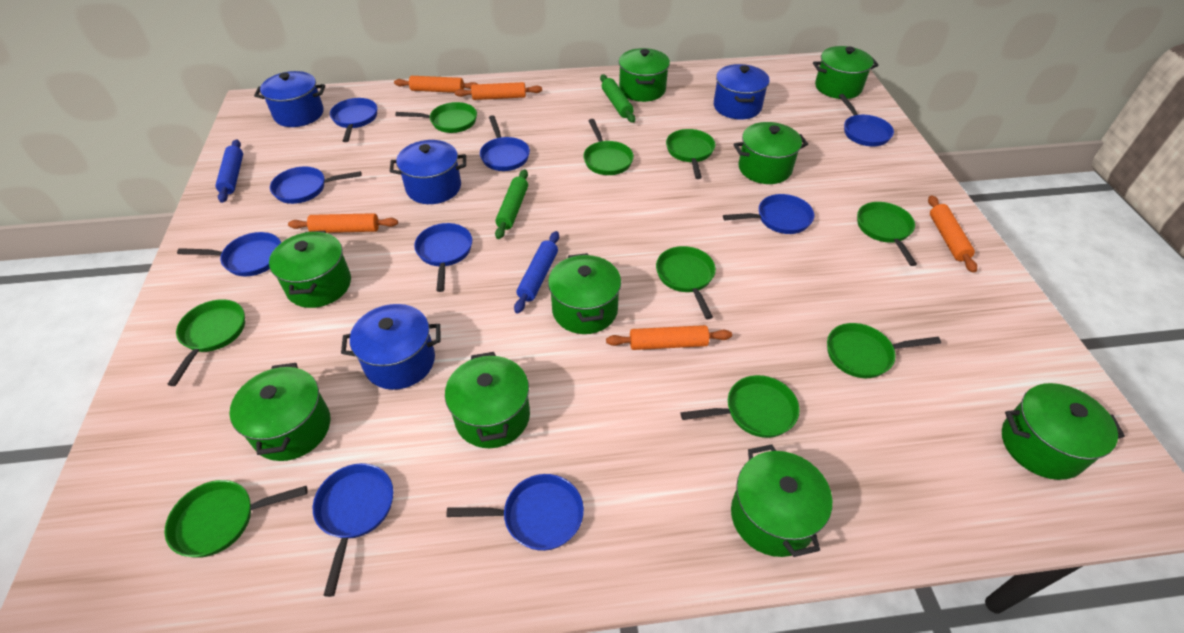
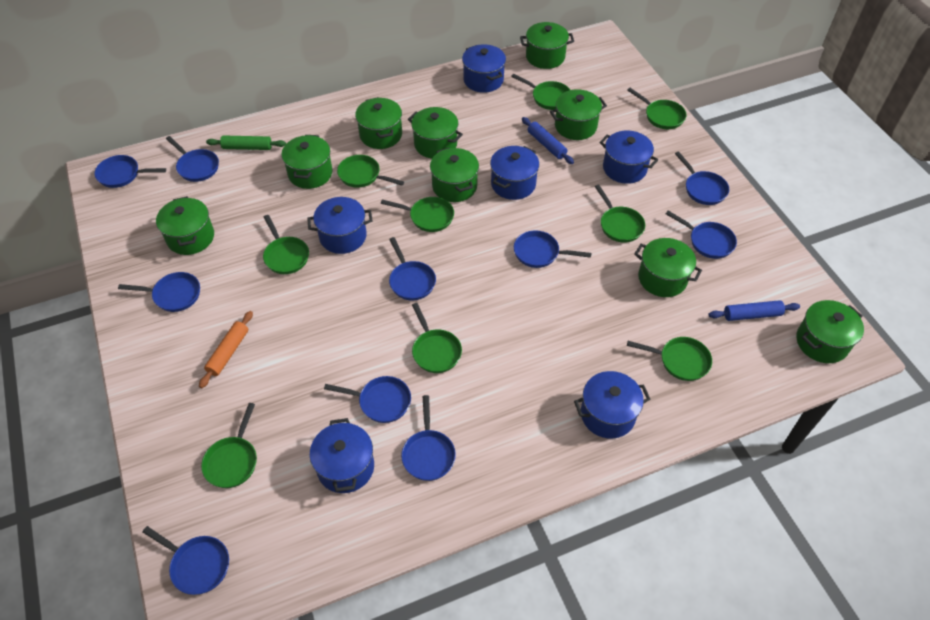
blue pan: [177,232,281,276] [270,166,362,204] [313,463,393,597] [330,98,378,142] [414,223,472,292] [446,474,584,551] [480,115,530,171] [723,194,814,234] [839,94,894,146] = 9 -> [95,155,166,188] [118,272,200,312] [142,526,229,595] [166,136,219,182] [324,376,411,423] [389,237,436,301] [401,395,456,481] [514,230,591,268] [666,210,737,259] [675,152,729,205] = 10
blue pot: [254,71,325,127] [341,304,440,390] [389,140,466,204] [714,64,770,120] = 4 -> [307,197,373,254] [310,418,374,493] [462,44,506,93] [490,146,539,200] [574,371,650,439] [599,130,658,184] = 6
green rolling pin: [495,169,528,239] [600,75,635,123] = 2 -> [206,135,286,150] = 1
orange rolling pin: [288,213,398,233] [394,76,477,93] [455,82,542,100] [606,325,732,350] [928,195,977,273] = 5 -> [199,311,253,388] = 1

